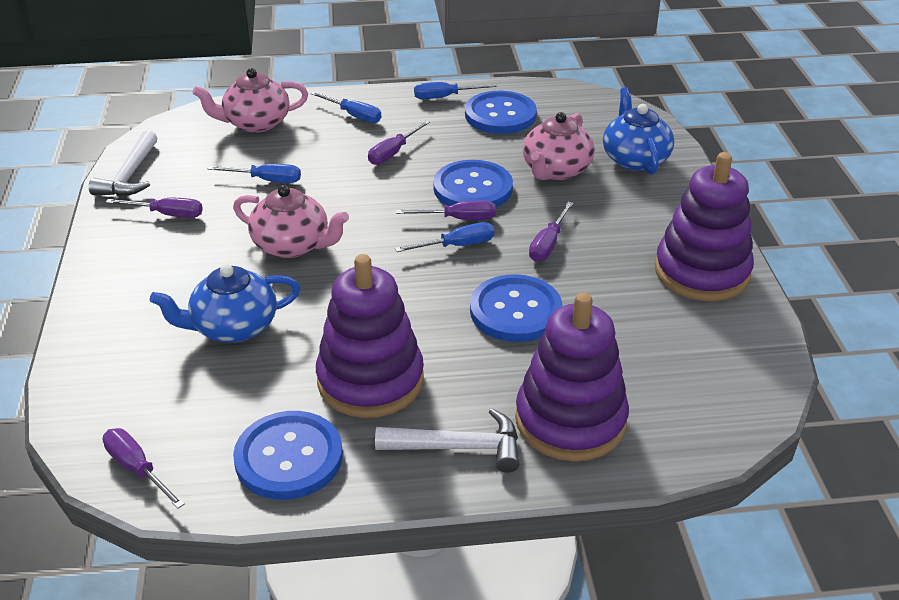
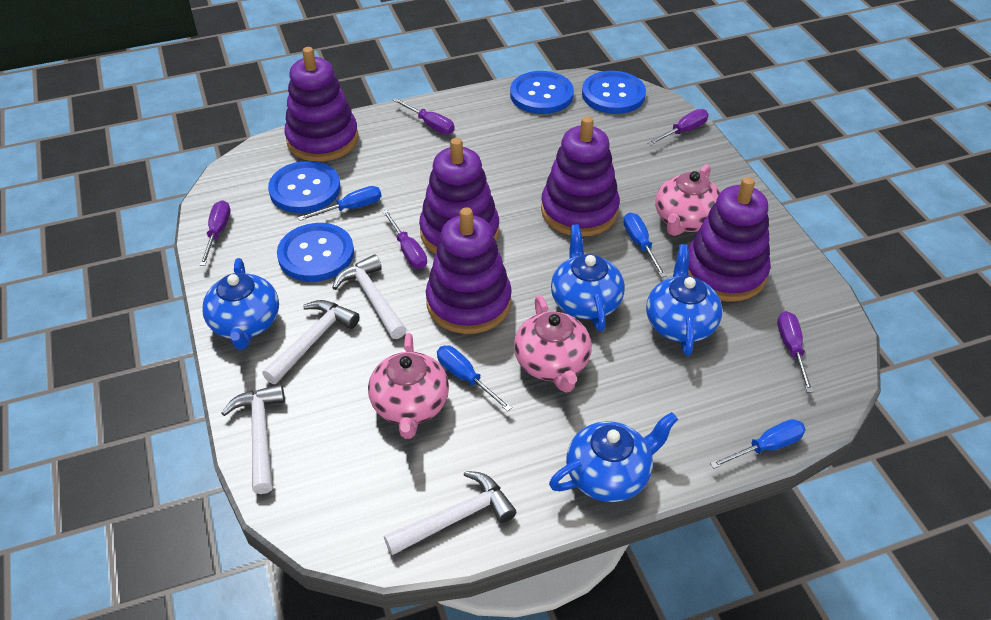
blue teapot: [150,264,300,343] [603,87,674,175] = 2 -> [202,258,279,350] [549,412,678,502] [551,224,625,331] [646,244,722,356] = 4
purple stacking toy: [316,254,424,418] [515,292,629,461] [655,152,754,301] = 3 -> [284,47,359,162] [419,138,499,254] [426,207,512,334] [541,116,620,237] [688,177,770,302] = 5
white hammer: [89,130,157,196] [375,408,520,473] = 2 -> [221,384,285,494] [262,300,360,384] [332,255,407,339] [384,471,516,555] = 4

